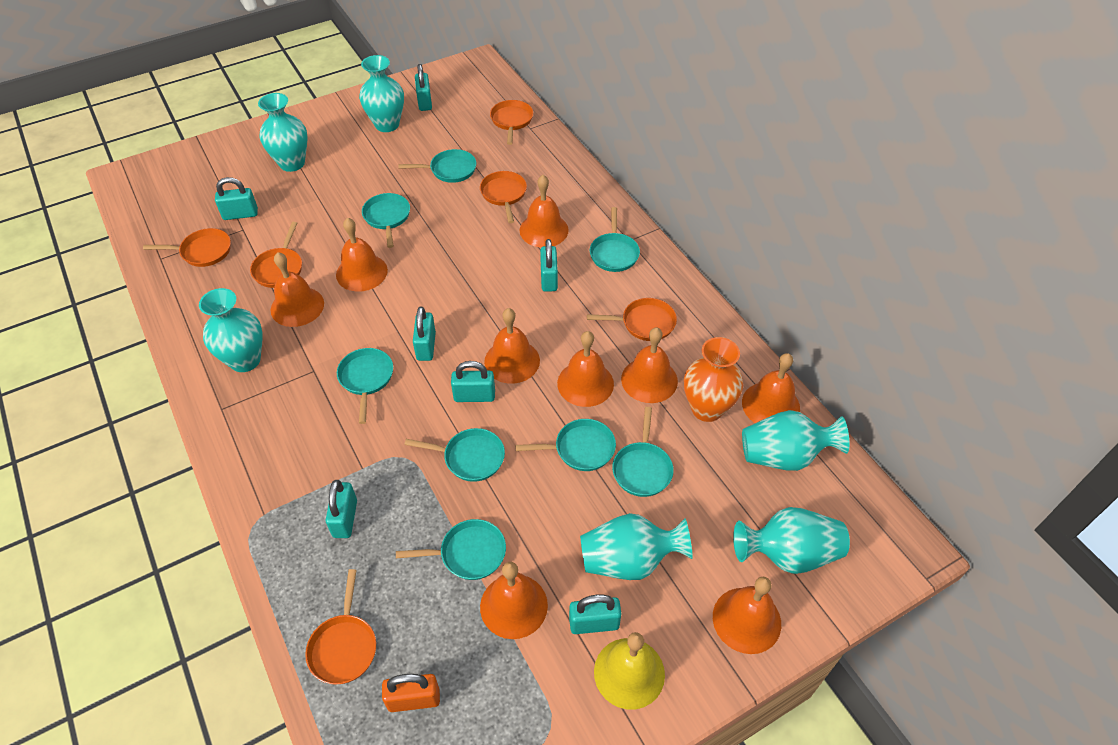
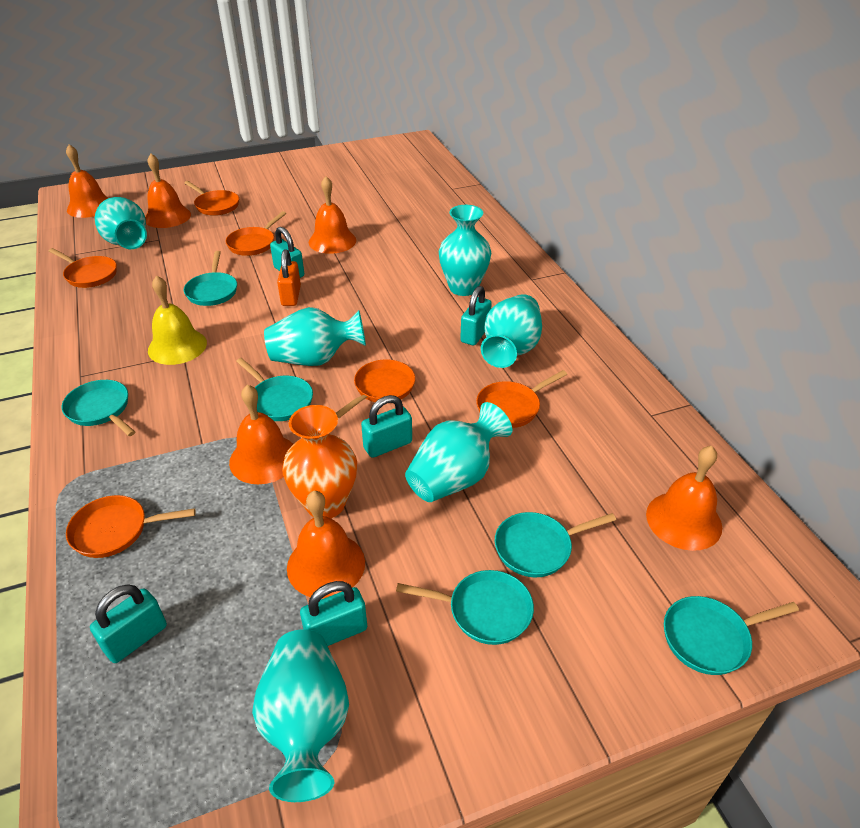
orange bell: [271,252,324,327] [336,217,388,292] [480,562,548,639] [484,308,540,384] [520,175,569,247] [557,331,614,407] [621,327,678,403] [713,577,781,654] [742,353,800,423] = 9 -> [66,144,108,218] [145,154,191,228] [229,384,293,484] [287,491,365,599] [309,176,356,254] [646,446,722,551] = 6
turquoise padlock: [215,177,258,220] [325,480,357,538] [413,306,436,361] [415,64,432,111] [451,361,495,402] [540,239,558,292] [569,595,622,634] = 7 -> [90,585,167,663] [270,227,304,278] [300,581,367,646] [361,395,412,458] [460,286,492,345] = 5
turquoise pan: [337,348,393,424] [362,193,410,248] [396,519,506,580] [398,149,476,183] [404,428,505,482] [515,419,616,471] [590,207,640,272] [612,407,674,497] = 8 -> [62,380,135,436] [184,251,237,306] [236,358,313,421] [396,570,534,645] [495,512,616,577] [664,596,799,675] = 6

